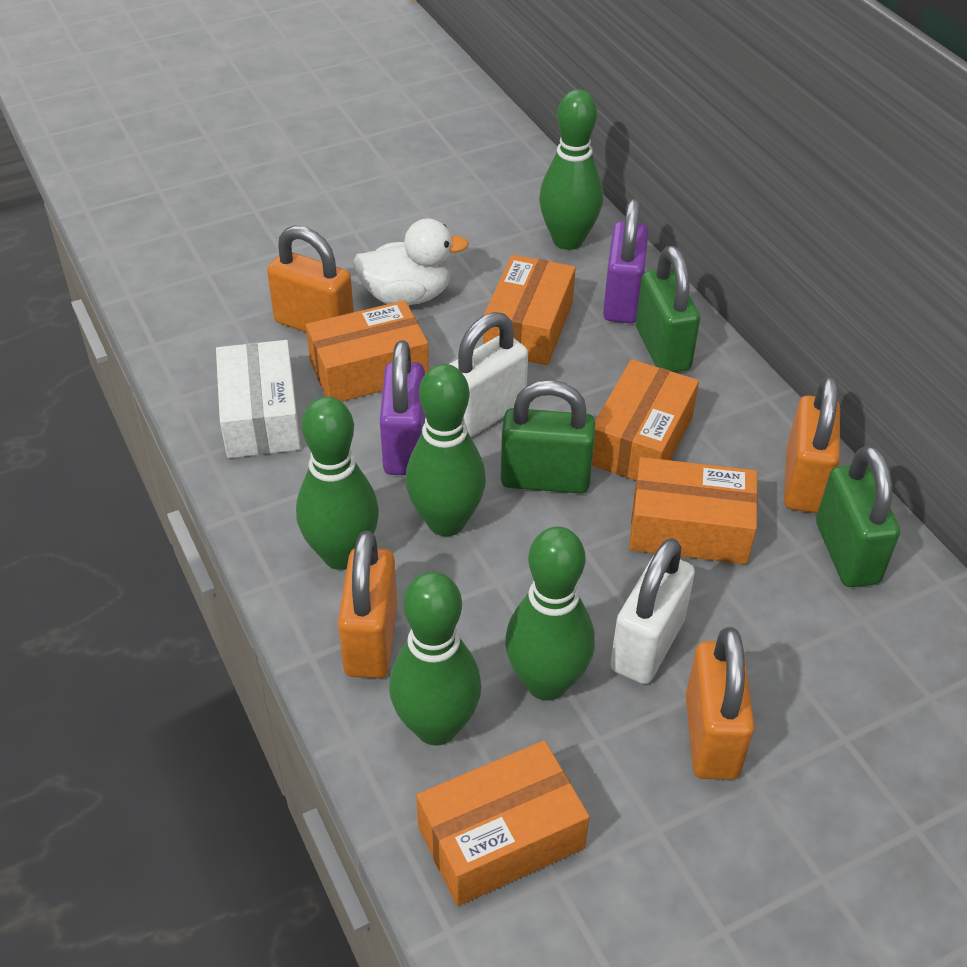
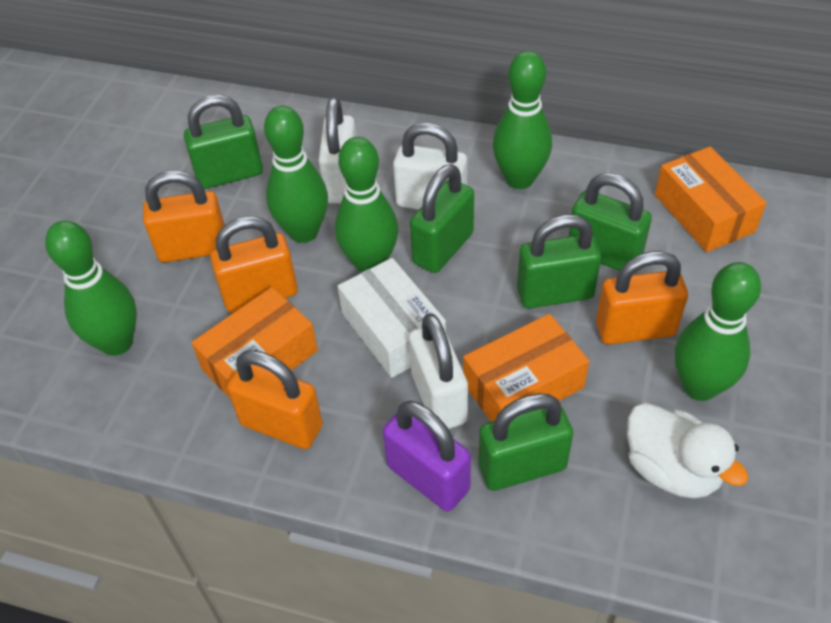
green padlock: [500,380,595,494] [636,246,700,372] [816,445,900,587] = 3 -> [184,95,263,189] [410,164,474,273] [478,393,573,491] [517,214,601,309] [569,173,652,271] = 5
orange box: [306,300,429,402] [416,740,590,906] [483,254,576,365] [592,359,699,481] [629,457,758,564] = 5 -> [192,287,318,399] [463,314,589,422] [655,146,767,252] = 3
purple padlock: [380,340,426,475] [603,199,649,323] = 2 -> [383,401,471,511] = 1
white padlock: [449,312,528,437] [610,538,695,684] = 2 -> [319,97,356,203] [393,123,467,210] [409,313,468,429] = 3

